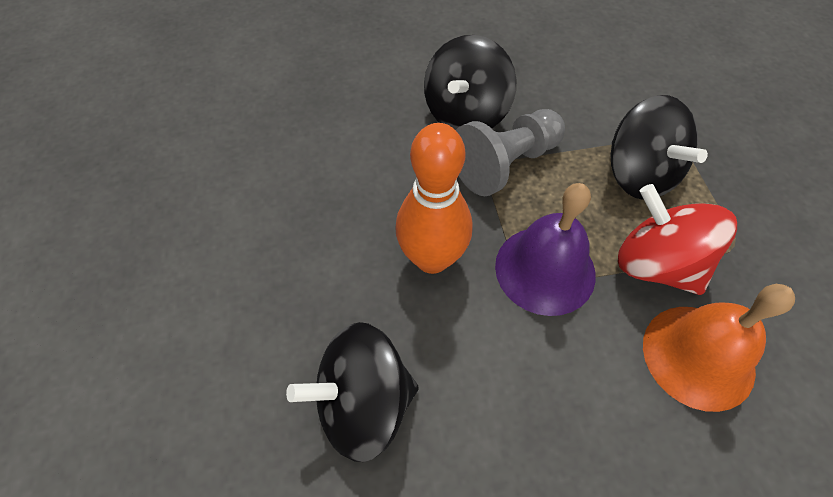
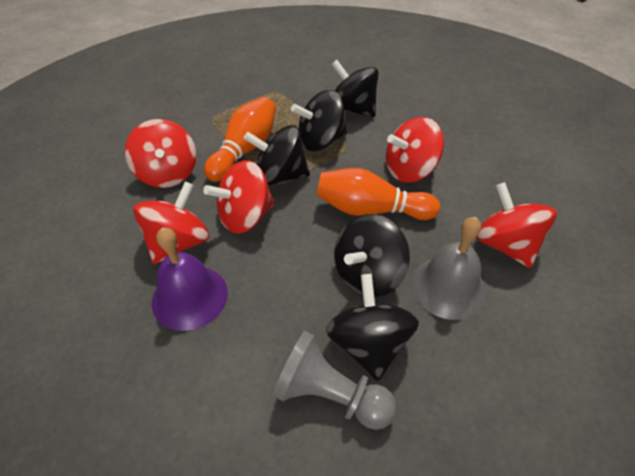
black spinning top: [286,322,419,462] [424,35,516,130] [611,95,708,200] = 3 -> [244,125,310,185] [291,90,347,151] [326,274,419,381] [332,60,379,117] [334,214,410,297] = 5
grey bell: none = 0 -> [411,217,486,320] = 1
orange bell: [643,284,795,412] = 1 -> none = 0
orange bowling pin: [395,123,472,274] = 1 -> [204,97,276,182] [316,168,440,220] = 2
red spinning top: [618,184,737,295] = 1 -> [125,119,196,188] [133,181,209,264] [203,160,275,234] [386,117,444,183] [476,182,557,268] = 5

